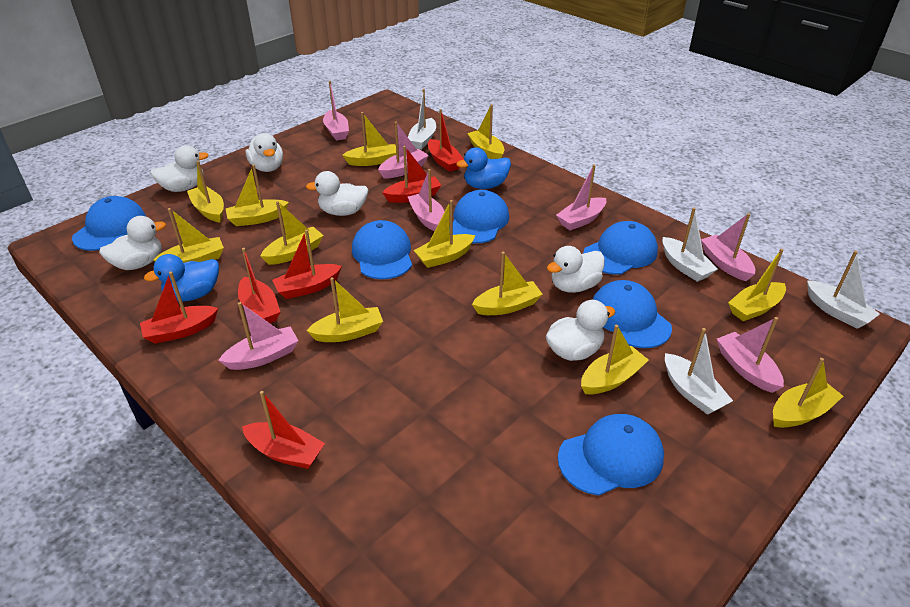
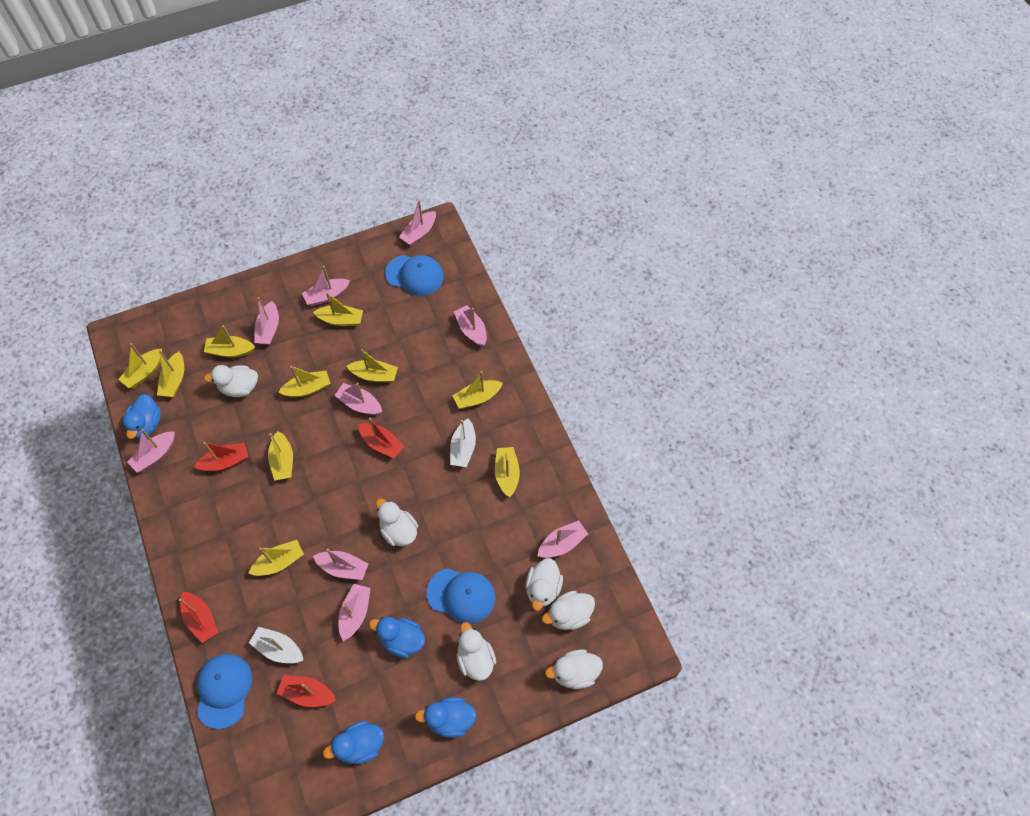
blue cap: [72,196,146,251] [352,220,412,279] [453,190,509,244] [558,414,664,496] [583,221,658,275] [592,280,672,348] = 6 -> [197,654,252,729] [385,255,444,296] [426,568,496,624] = 3
blue duck: [144,254,219,302] [456,147,511,189] = 2 -> [123,394,161,439] [323,721,384,765] [369,617,425,658] [415,697,476,738] = 4
pink boat: [218,302,298,370] [323,81,349,141] [378,122,429,179] [408,169,444,232] [556,164,606,230] [701,213,755,281] [717,317,784,393] = 7 -> [127,429,175,473] [254,297,279,345] [302,266,350,306] [313,548,369,580] [334,383,382,415] [338,584,371,641] [399,200,436,246] [454,305,487,347] [537,520,588,558] = 9
red boat: [140,271,218,344] [238,248,280,323] [242,391,325,469] [272,230,342,299] [382,146,441,203] [428,109,464,172] = 6 -> [179,592,218,643] [194,442,248,471] [277,675,336,707] [358,418,404,458] = 4
white boat: [408,89,436,150] [662,207,718,282] [665,328,733,415] [807,251,880,329] = 4 -> [249,627,303,663] [450,418,476,467] = 2
yellow boat: [153,208,224,263] [187,161,224,223] [226,165,289,226] [261,201,324,265] [306,277,383,342] [342,112,397,166] [414,200,475,268] [467,104,504,159] [472,252,543,315] [581,325,649,394] [728,249,786,321] [773,358,843,428] = 12 -> [118,343,162,388] [157,350,184,397] [204,325,255,357] [248,540,304,576] [268,431,293,481] [278,366,330,397] [313,292,363,326] [347,349,398,382] [452,371,503,409] [495,447,520,498] = 10

